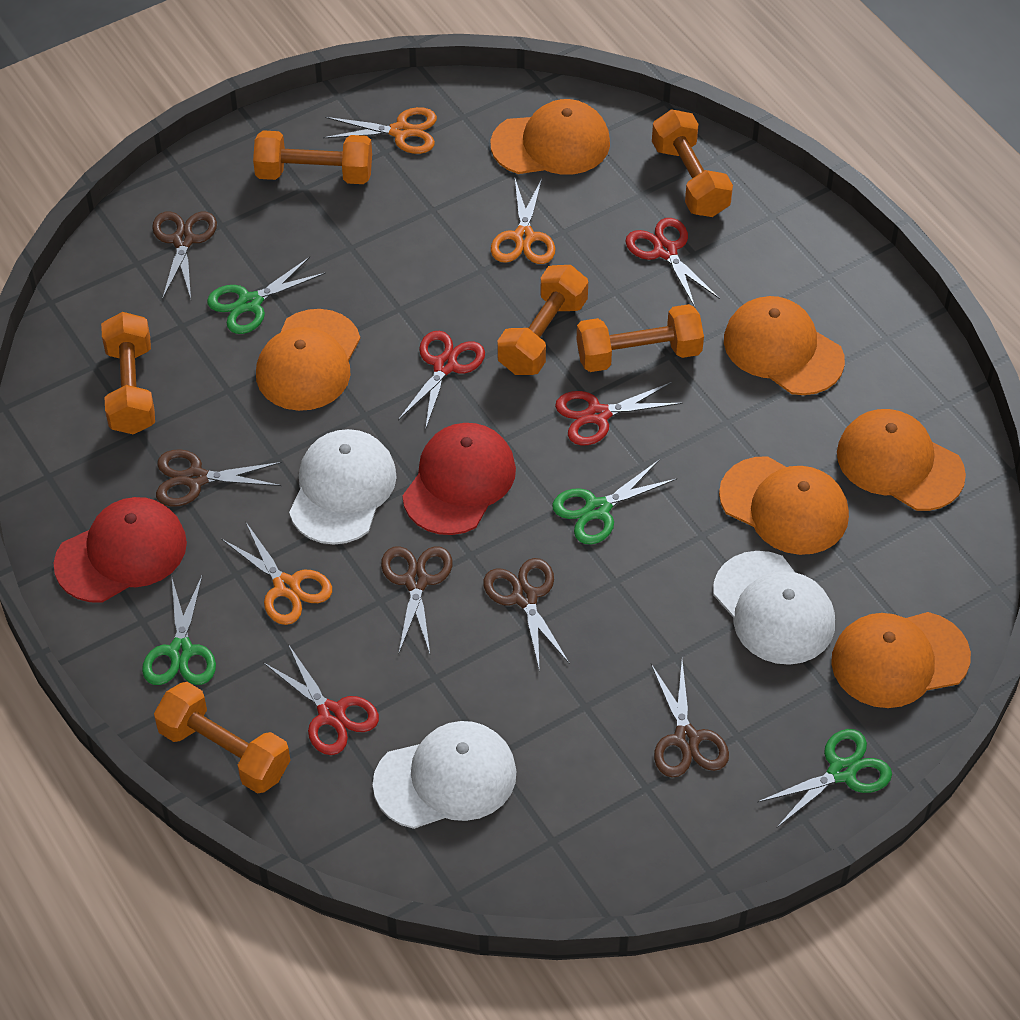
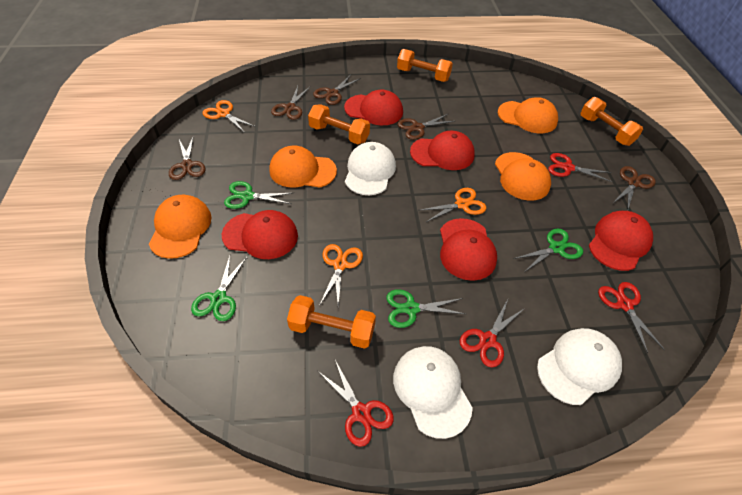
orange cap: [256,309,360,411] [491,99,610,175] [719,456,849,555] [724,296,845,395] [831,612,971,708] [837,409,966,511] = 6 -> [149,195,212,259] [269,145,337,188] [495,152,551,201] [498,97,558,133] = 4
orange dumbbell: [101,312,155,434] [154,682,290,793] [253,130,372,184] [497,265,588,375] [577,304,704,372] [652,109,733,217] = 6 -> [287,295,376,349] [308,104,370,144] [397,49,453,82] [581,97,643,146] = 4
red cap: [54,497,187,603] [402,423,516,535] = 2 -> [222,210,298,259] [344,90,403,125] [410,131,475,170] [440,218,497,281] [589,211,653,271] = 5

